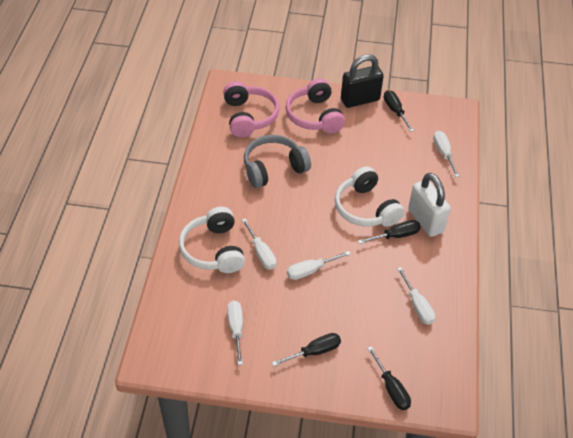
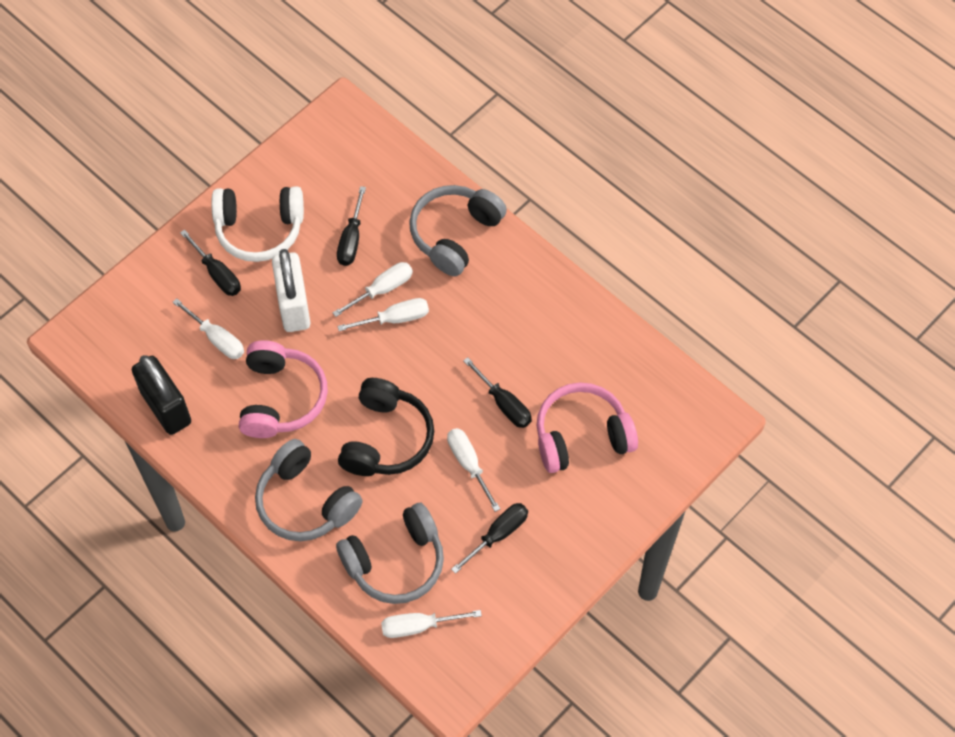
black headphones: none = 0 -> [338,378,434,476] = 1
grey headphones: [244,135,311,188] = 1 -> [255,439,363,541] [336,503,444,604] [409,185,507,276] = 3
white headphones: [179,207,245,273] [335,166,404,227] = 2 -> [211,186,304,262] = 1

